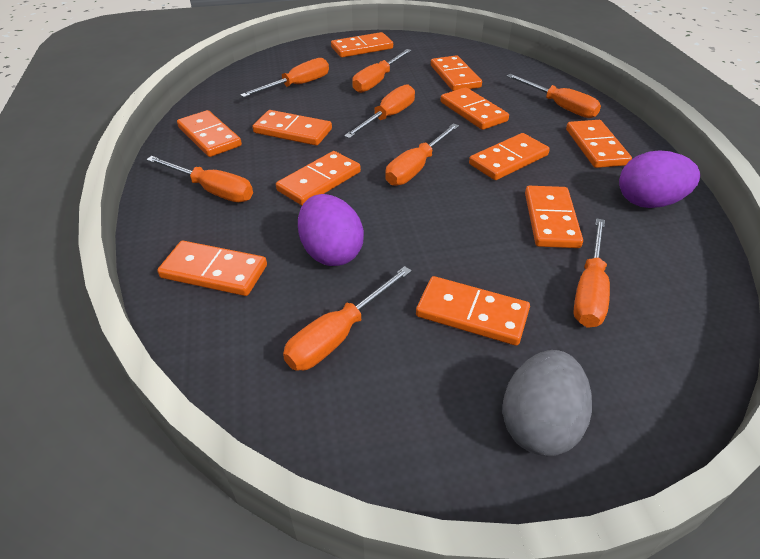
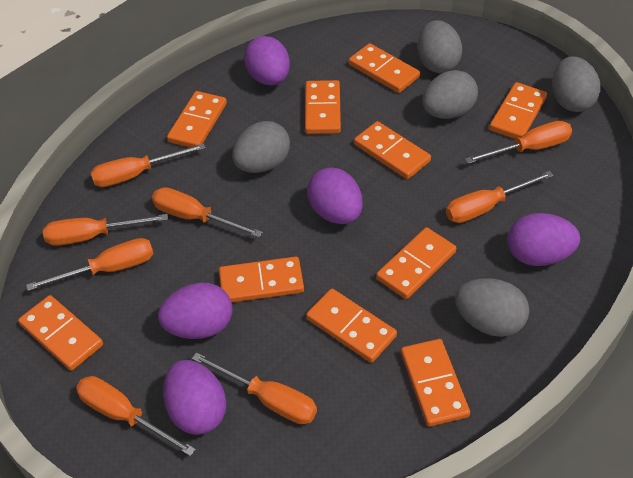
grey egg: [503,350,592,456] = 1 -> [232,121,290,173] [417,20,462,73] [422,70,478,119] [455,278,529,337] [552,56,600,112] = 5
orange domino: [157,241,267,296] [177,110,242,157] [253,110,332,146] [276,151,361,206] [331,32,393,57] [416,276,530,346] [431,55,482,91] [440,87,509,130] [469,133,550,180] [525,186,583,248] [566,120,632,168] = 11 -> [18,295,103,371] [167,91,227,147] [219,257,304,302] [305,80,341,134] [306,289,397,363] [349,43,420,93] [354,121,431,179] [376,227,456,299] [401,339,470,427] [489,82,547,139] = 10
purple egg: [298,194,364,266] [619,150,700,208] = 2 -> [158,283,233,339] [163,360,226,435] [244,36,290,85] [307,167,363,224] [507,213,580,266] = 5

